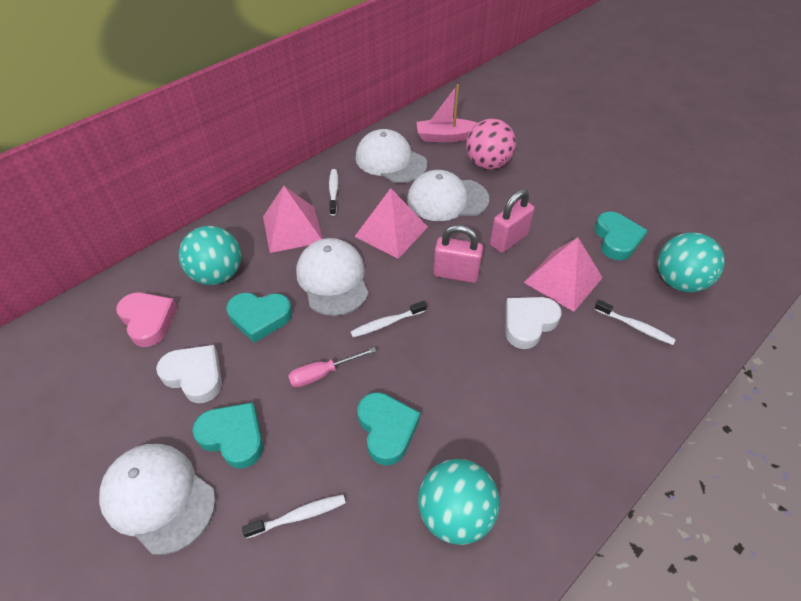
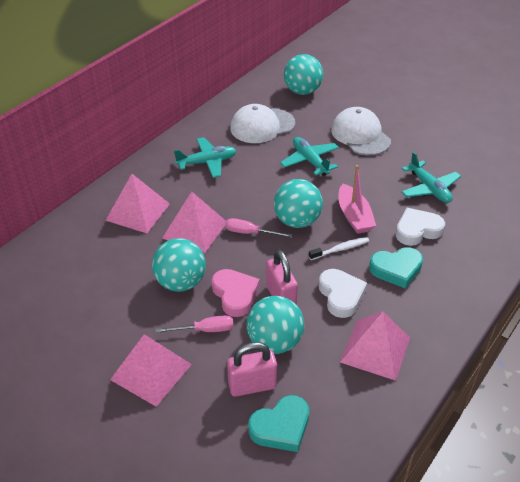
pink ball: [466,118,516,170] = 1 -> none = 0
pink pyramid: [263,186,323,253] [354,188,428,259] [524,237,603,312] = 3 -> [105,174,170,233] [110,334,192,407] [162,192,226,253] [340,312,410,381] = 4
pink screwdriver: [288,347,376,387] = 1 -> [155,315,234,333] [225,218,293,238] = 2
turquoise ball: [179,226,241,285] [418,459,500,545] [658,232,725,292] = 3 -> [152,238,206,292] [247,296,304,354] [274,179,323,228] [284,54,323,95] = 4
turquoise heart: [192,402,263,469] [227,293,292,343] [357,392,420,466] [595,212,648,261] = 4 -> [248,395,309,452] [369,247,423,288] = 2
turquoise plane: none = 0 -> [174,137,237,178] [280,137,339,176] [401,152,461,203] = 3
white cap: [99,444,216,555] [296,238,369,316] [356,129,427,183] [407,170,489,221] = 4 -> [230,104,295,143] [331,107,391,155] = 2
white toothbrush: [242,494,346,539] [329,169,338,216] [351,301,427,337] [594,300,676,345] = 4 -> [309,237,369,260] = 1

